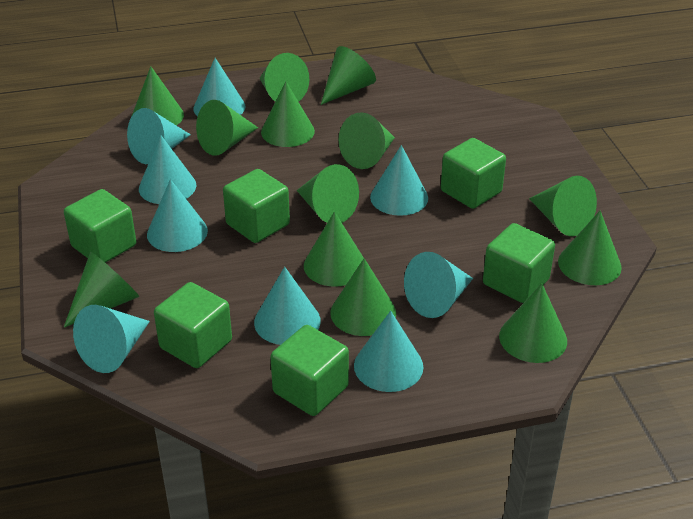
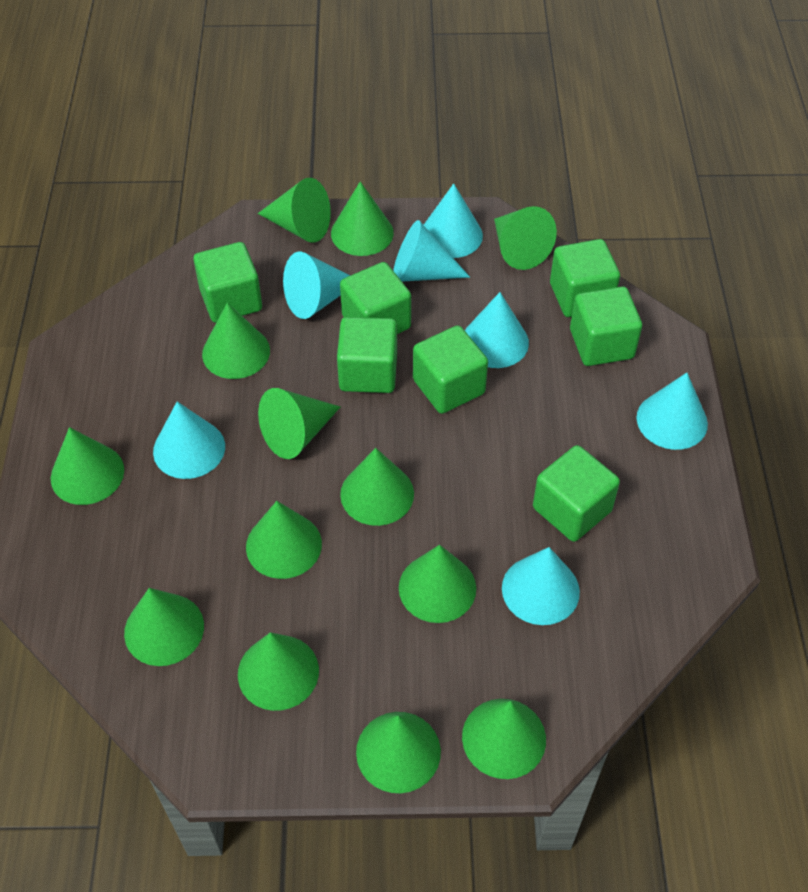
green cube: [64,189,136,263] [154,282,232,368] [223,169,290,243] [270,325,349,416] [441,138,506,209] [483,223,555,303] = 6 -> [194,242,262,323] [337,317,397,393] [340,262,411,334] [413,325,488,414] [533,445,620,542] [550,239,620,317] [570,287,642,366] = 7
turquoise cone: [73,305,150,373] [127,108,191,164] [139,135,196,204] [147,179,208,252] [194,58,246,116] [254,267,321,345] [354,311,423,392] [370,145,428,216] [404,252,473,318] = 9 -> [153,401,225,479] [283,252,350,319] [393,220,470,282] [424,183,483,258] [465,292,529,368] [502,547,580,625] [637,373,708,450] = 7

